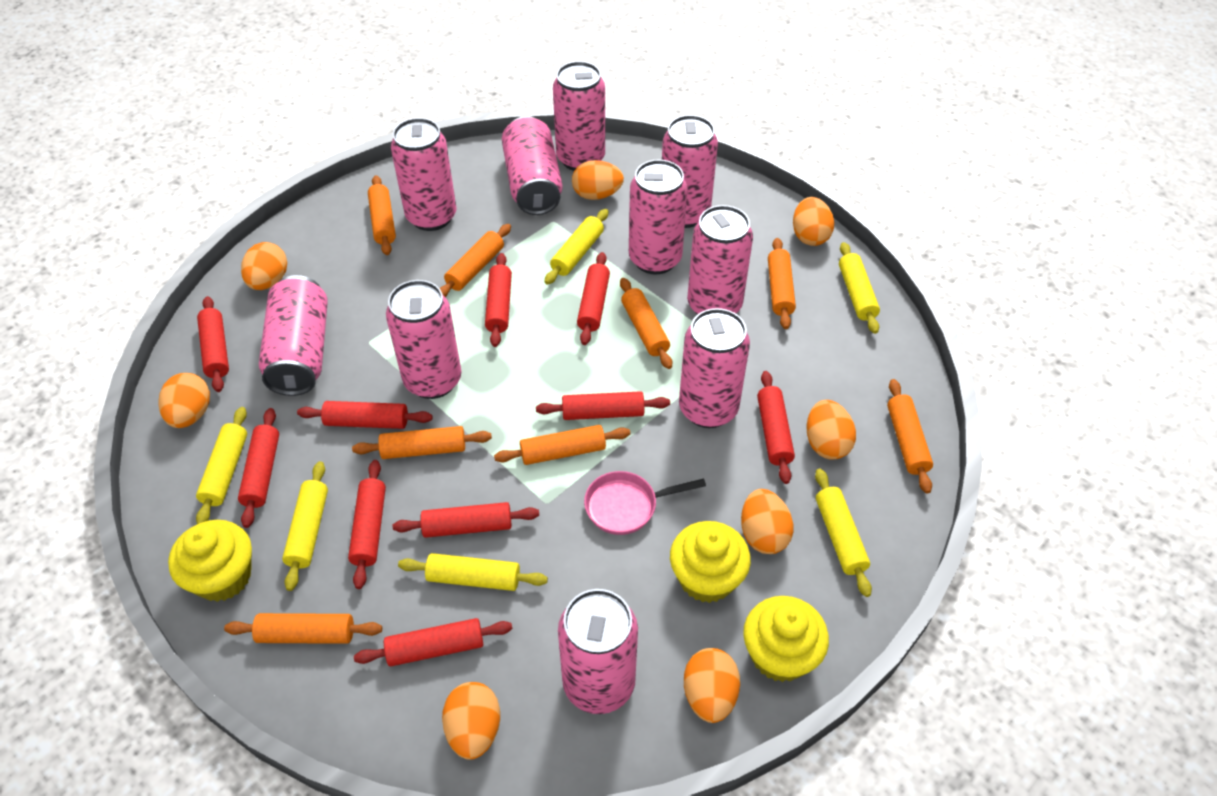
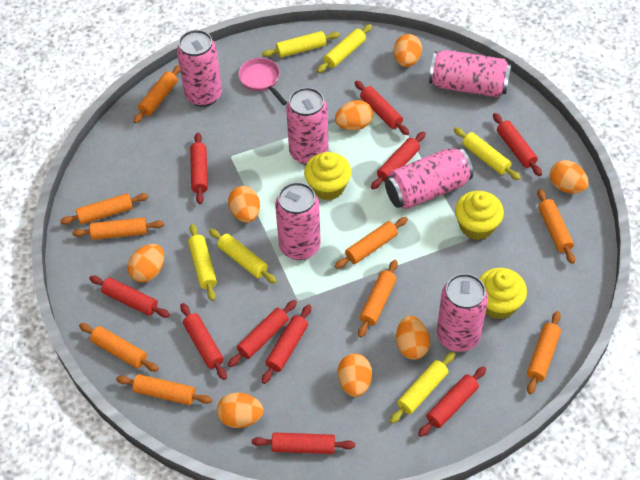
orange rolling pin: [224,613,382,644] [352,426,492,459] [368,175,396,255] [440,224,511,297] [494,425,630,465] [620,278,672,369] [768,238,796,329] [887,379,933,494] = 8 -> [60,193,148,225] [72,217,164,240] [79,323,159,372] [116,374,212,405] [133,65,180,123] [335,217,408,269] [358,260,398,338] [527,311,561,394] [537,189,575,264] = 9
pink can: [259,275,328,396] [386,280,461,399] [391,118,457,231] [502,116,562,215] [553,61,605,171] [558,589,638,714] [629,159,688,275] [662,115,718,228] [679,308,750,428] [687,205,753,315] = 10 -> [177,30,222,107] [275,182,321,260] [286,87,328,165] [385,147,473,209] [429,50,511,97] [437,273,488,352] = 6

